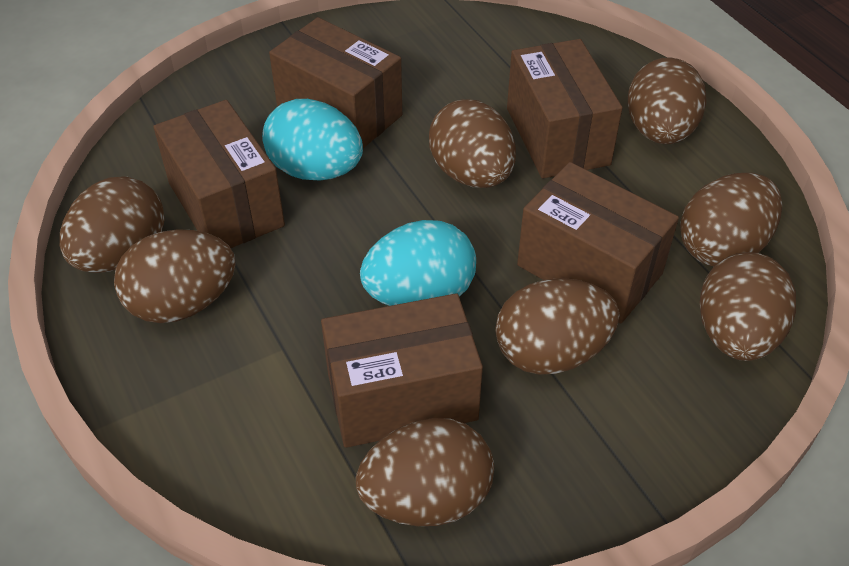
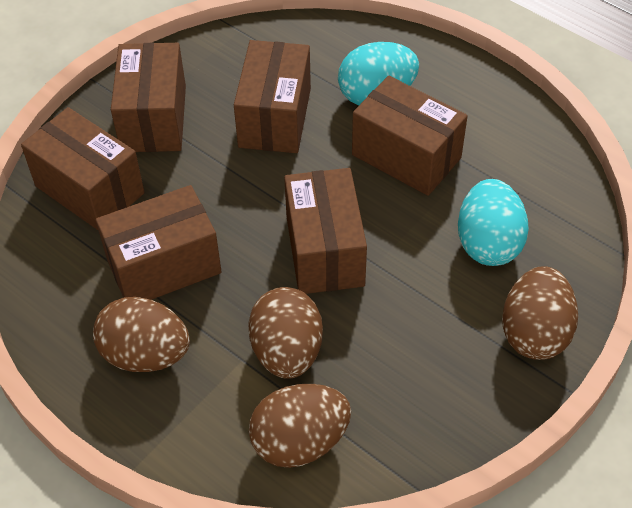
brown box: [153,100,285,248] [269,17,402,148] [321,293,483,448] [507,39,622,179] [517,162,679,324] = 5 -> [21,107,145,231] [96,185,222,300] [111,43,186,152] [234,40,311,153] [284,168,367,294] [352,76,467,196] = 6
brown egg: [60,177,165,273] [114,229,236,323] [356,418,494,526] [429,99,516,188] [495,278,619,375] [628,57,707,144] [680,173,782,267] [700,252,796,361] = 8 -> [93,297,190,372] [248,287,323,379] [249,384,351,468] [502,266,578,360] = 4

